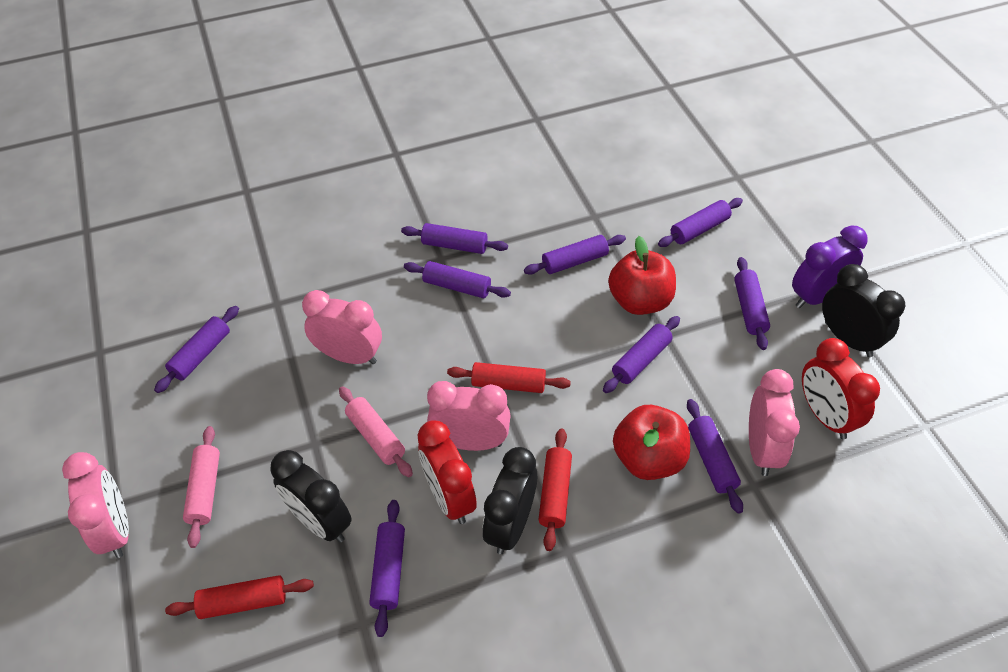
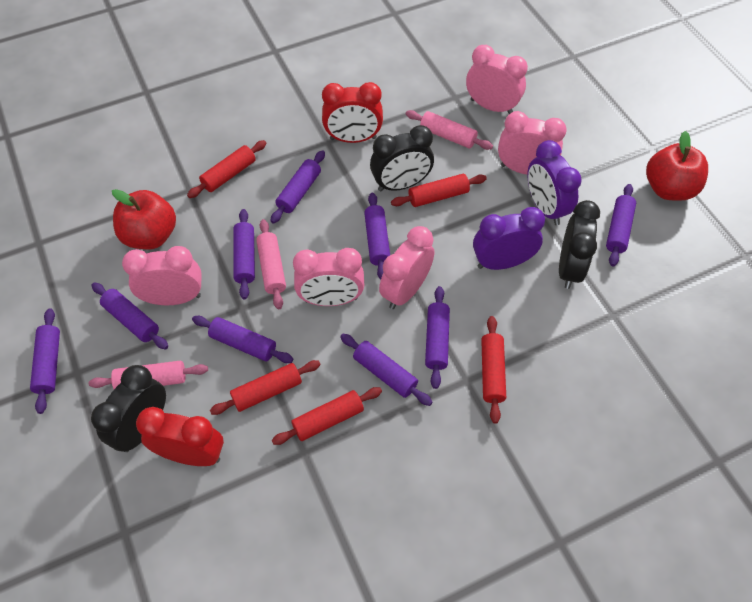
pink clock: [62,452,129,558] [302,290,382,364] [427,381,511,451] [749,369,800,476] = 4 -> [122,246,201,305] [293,248,364,306] [379,226,434,309] [466,45,528,114] [498,111,567,175] = 5
pink rolling pin: [183,426,220,548] [339,386,413,477] = 2 -> [89,361,208,389] [256,219,286,309] [405,110,493,150] = 3
purple clock: [792,225,868,308] = 1 -> [473,207,545,270] [527,140,582,225] = 2
red rolling pin: [165,575,314,619] [447,362,571,393] [538,428,572,551] = 3 -> [187,140,267,198] [210,360,321,415] [272,387,382,445] [391,174,487,207] [481,316,506,424] = 5

